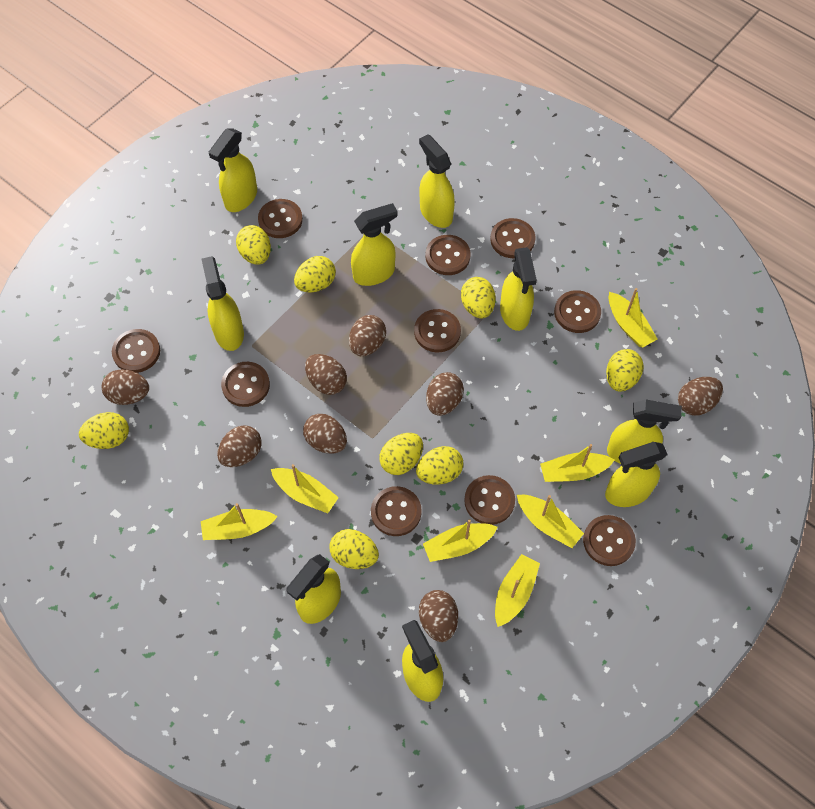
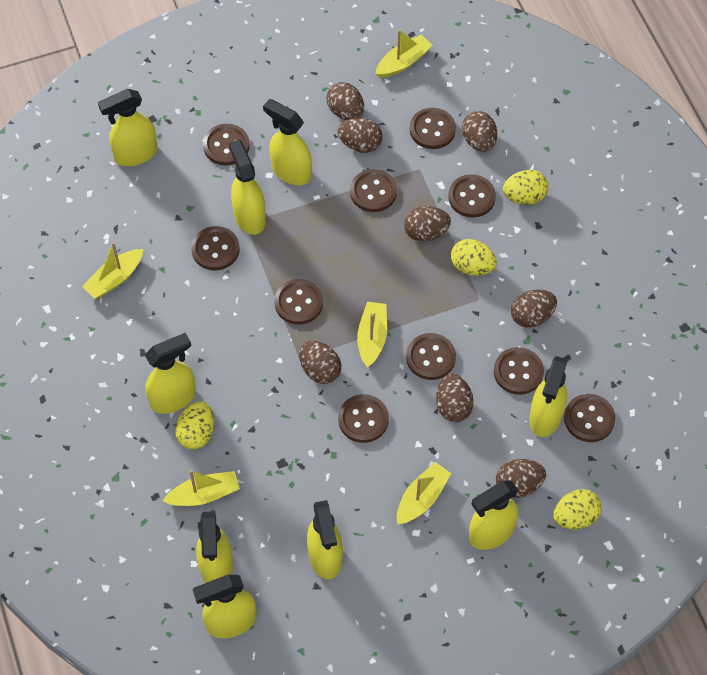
yellow boat: [201,503,278,540] [271,464,339,514] [423,519,498,562] [495,554,540,627] [517,495,584,548] [540,444,614,482] [609,288,657,347] = 7 -> [82,242,143,299] [163,470,240,506] [357,302,387,367] [375,30,433,78] [397,462,451,525] = 5
yellow egg: [79,412,129,449] [236,225,271,265] [294,256,336,292] [330,529,379,569] [379,433,423,475] [416,446,463,485] [461,277,496,319] [606,349,644,392] = 8 -> [175,401,214,450] [451,239,497,276] [503,170,549,205] [553,489,602,529] = 4

